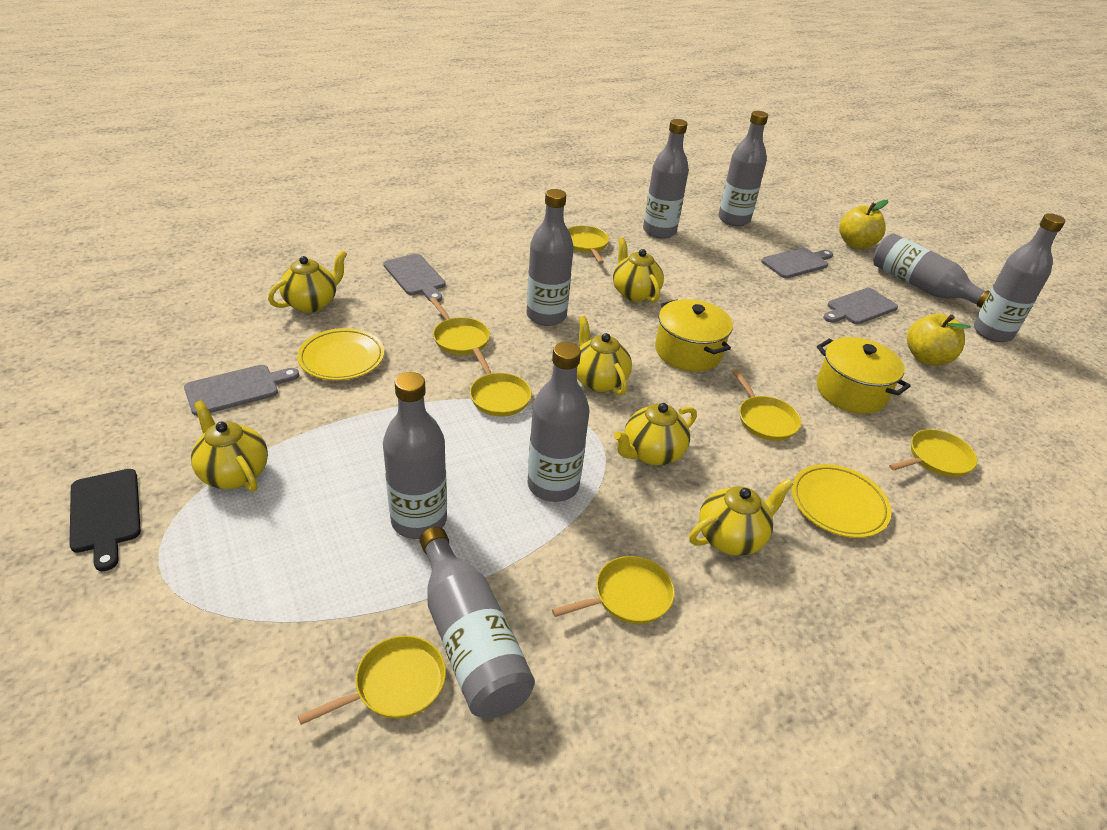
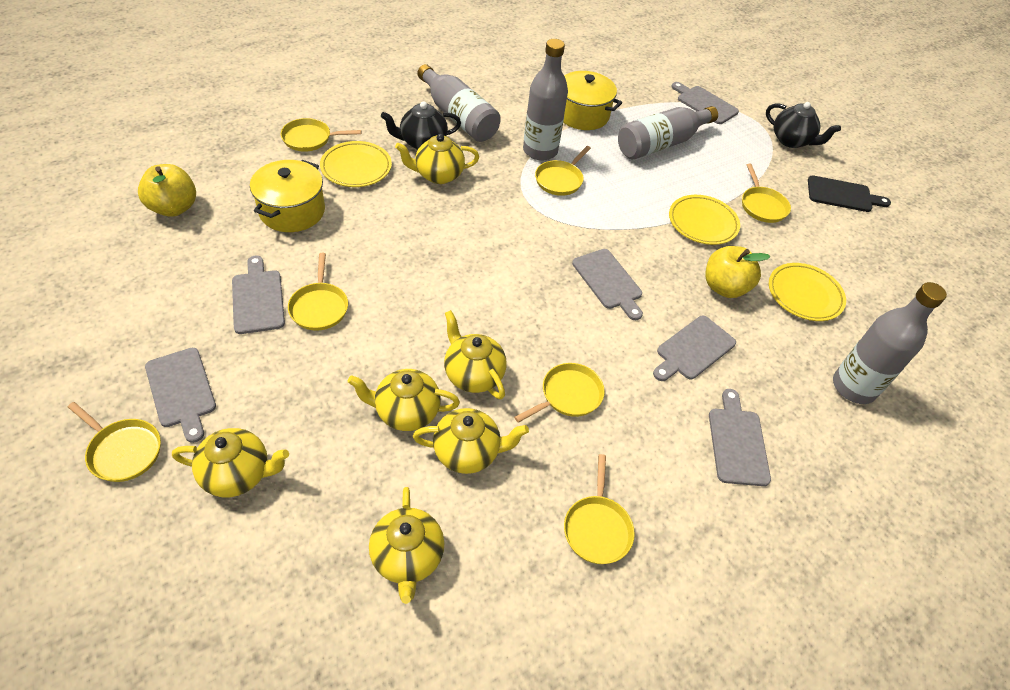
black teapot: none = 0 -> [381,101,461,150] [766,102,841,148] = 2
grey bottle: [383,372,447,539] [420,527,535,719] [526,189,574,326] [528,342,589,502] [643,119,689,239] [719,111,768,226] [873,233,990,308] [974,213,1065,342] = 8 -> [417,64,501,142] [523,39,568,161] [618,106,718,159] [833,282,947,404] = 4
grey cutting board: [184,365,299,416] [383,254,446,302] [761,248,833,278] [823,288,898,324] = 4 -> [145,348,216,443] [232,256,285,334] [572,249,643,320] [653,316,736,381] [671,82,739,124] [709,389,771,486] = 6
yellow plate: [297,328,384,380] [792,464,892,538] = 2 -> [320,141,392,187] [669,195,740,245] [769,263,846,321] = 3

